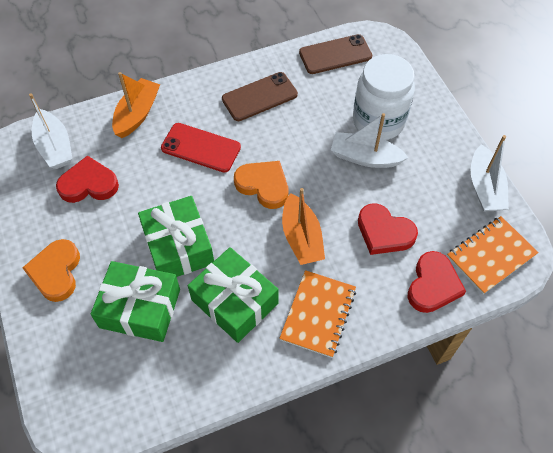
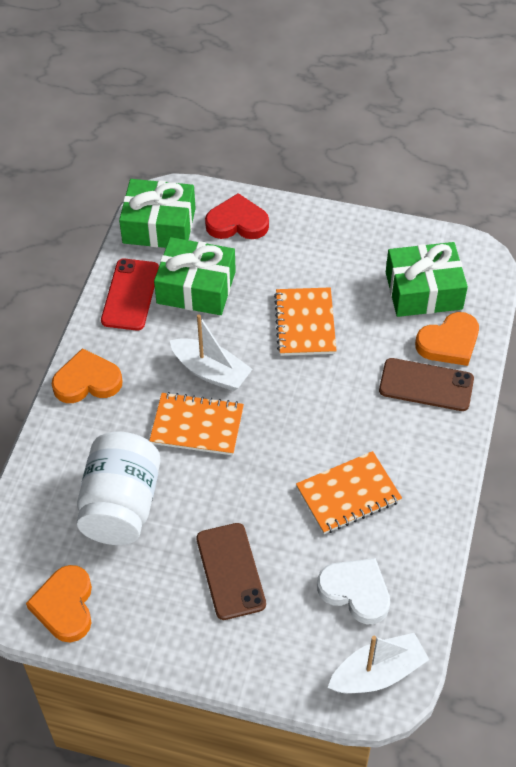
orange boat: [112,72,160,138] [282,188,325,265] = 2 -> none = 0
orange heart: [22,239,80,302] [234,161,288,209] = 2 -> [26,565,92,642] [52,348,122,403] [415,312,479,366] = 3
orange notebook: [279,270,356,358] [447,216,539,294] = 2 -> [149,392,244,455] [274,287,337,356] [296,451,402,534] = 3
red heart: [56,156,119,203] [358,203,418,255] [407,251,466,313] = 3 -> [205,193,269,239] = 1
white boat: [29,93,72,169] [331,113,409,168] [471,135,509,211] = 3 -> [169,314,252,391] [328,633,429,694] = 2
white heart: none = 0 -> [317,558,390,624] = 1

